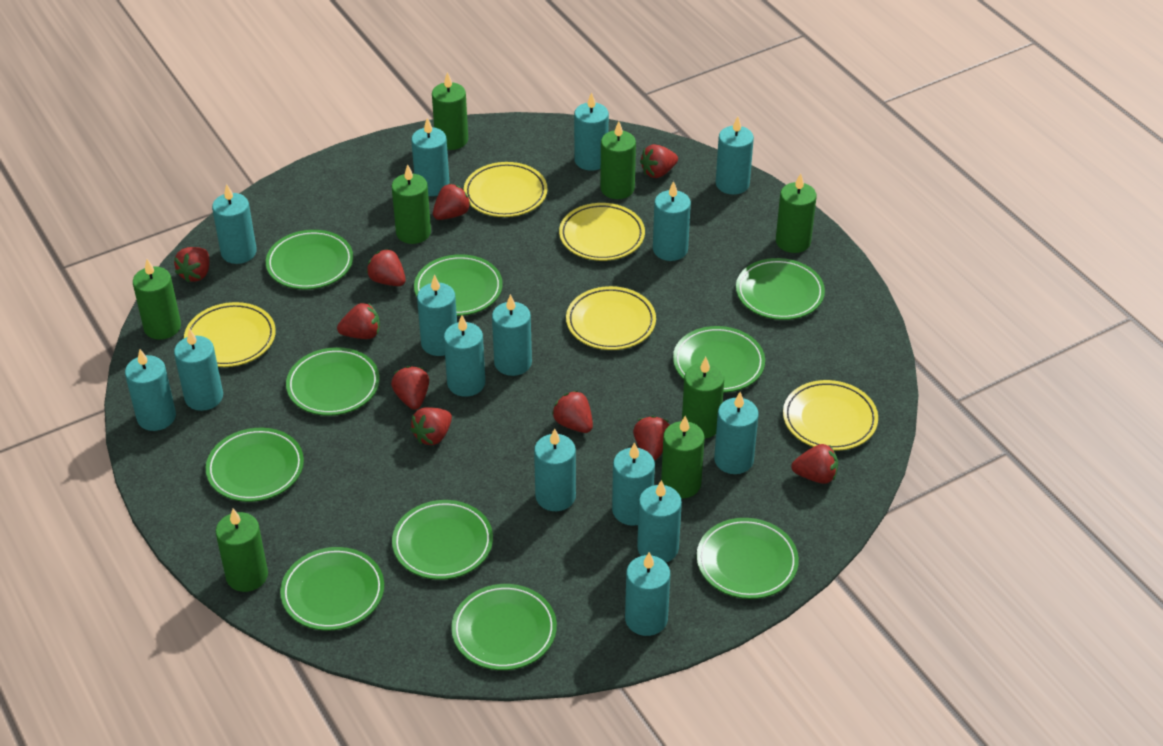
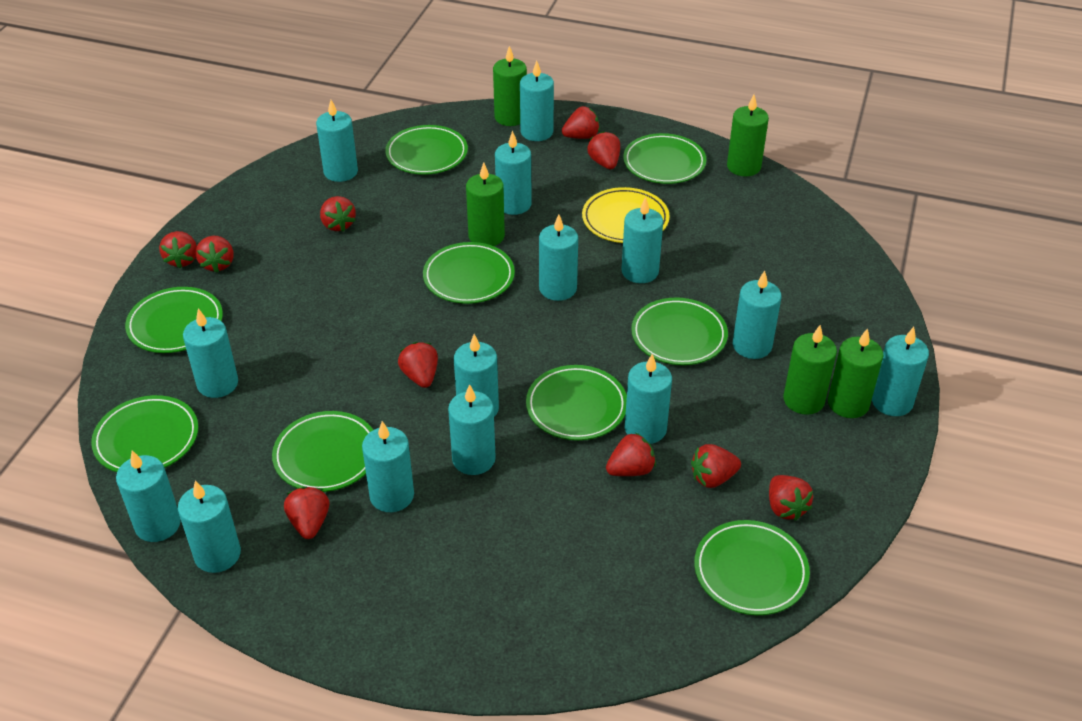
green candle: [133,259,181,340] [216,509,268,592] [392,164,431,244] [432,72,468,150] [600,121,636,199] [661,416,705,499] [682,357,724,439] [776,173,817,253] = 8 -> [466,163,505,246] [493,46,527,126] [727,95,769,176] [783,325,837,415] [828,328,883,418] = 5
green plate: [206,428,304,502] [266,230,353,289] [280,547,384,631] [286,347,380,416] [392,500,493,580] [414,254,503,316] [451,584,557,670] [673,326,765,393] [697,518,799,599] [736,258,825,320] = 10 -> [91,395,198,472] [125,287,223,353] [272,411,373,492] [385,125,468,175] [423,242,515,304] [526,365,627,440] [623,133,706,184] [631,297,728,365] [694,520,810,615] = 9
turquoise candle: [125,349,176,431] [174,329,223,411] [212,184,257,264] [411,118,450,196] [417,274,457,356] [444,315,485,397] [492,294,532,376] [534,428,576,511] [574,92,609,171] [612,442,655,526] [625,552,670,636] [637,480,682,562] [653,181,691,261] [714,392,759,474] [716,116,754,195] = 15 -> [116,450,181,542] [178,481,241,573] [183,309,238,398] [316,100,358,182] [362,421,414,512] [448,384,496,475] [454,334,499,417] [495,130,532,215] [520,60,554,141] [539,214,578,301] [622,197,663,283] [625,354,672,444] [733,271,781,359] [872,327,929,416] = 14
yellow plate: [184,302,276,367] [464,162,547,217] [559,203,645,261] [566,286,656,350] [783,380,878,451] = 5 -> [582,187,670,243] = 1

